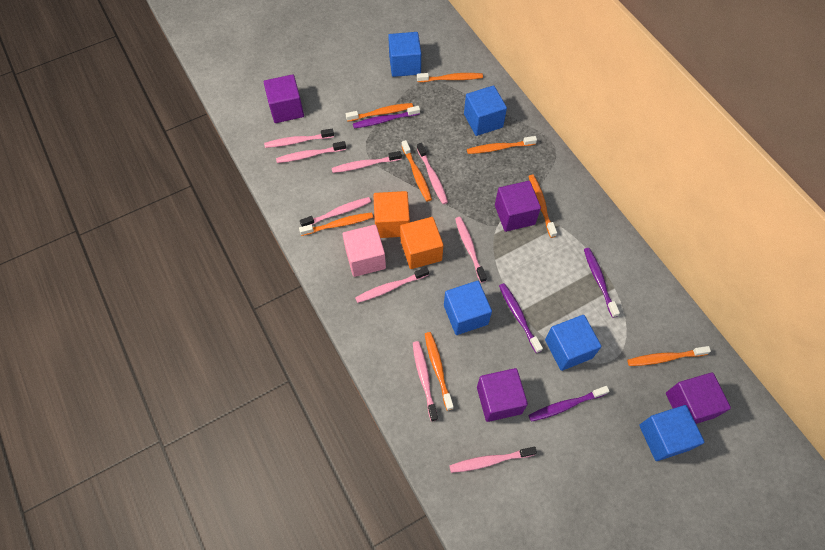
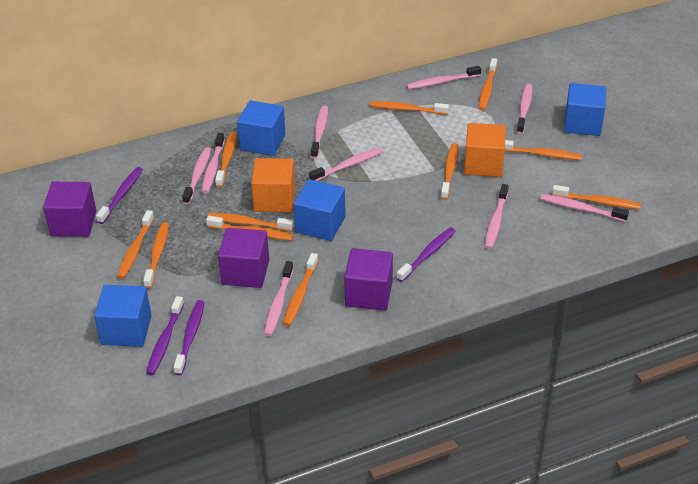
blue cube: [388,32,421,77] [444,281,492,335] [464,85,507,136] [545,315,602,371] [639,405,704,461] = 5 -> [94,285,152,347] [237,101,286,156] [294,179,346,241] [564,83,606,136] = 4
orange toothbrush: [299,212,373,236] [346,103,413,122] [402,140,432,202] [417,73,483,82] [425,332,454,411] [467,136,537,154] [529,175,557,238] [627,346,711,366] = 8 -> [117,210,154,279] [143,222,169,288] [206,216,294,241] [207,213,294,231] [215,132,237,188] [283,253,318,326] [369,101,449,115] [441,143,458,200] [479,58,497,110] [505,140,582,160] [552,185,641,209] = 11
pink cube: [342,225,386,277] = 1 -> none = 0
purple cube: [264,74,304,123] [477,368,528,422] [495,181,541,232] [666,372,731,424] = 4 -> [43,182,96,237] [218,228,269,288] [344,248,393,311] = 3

